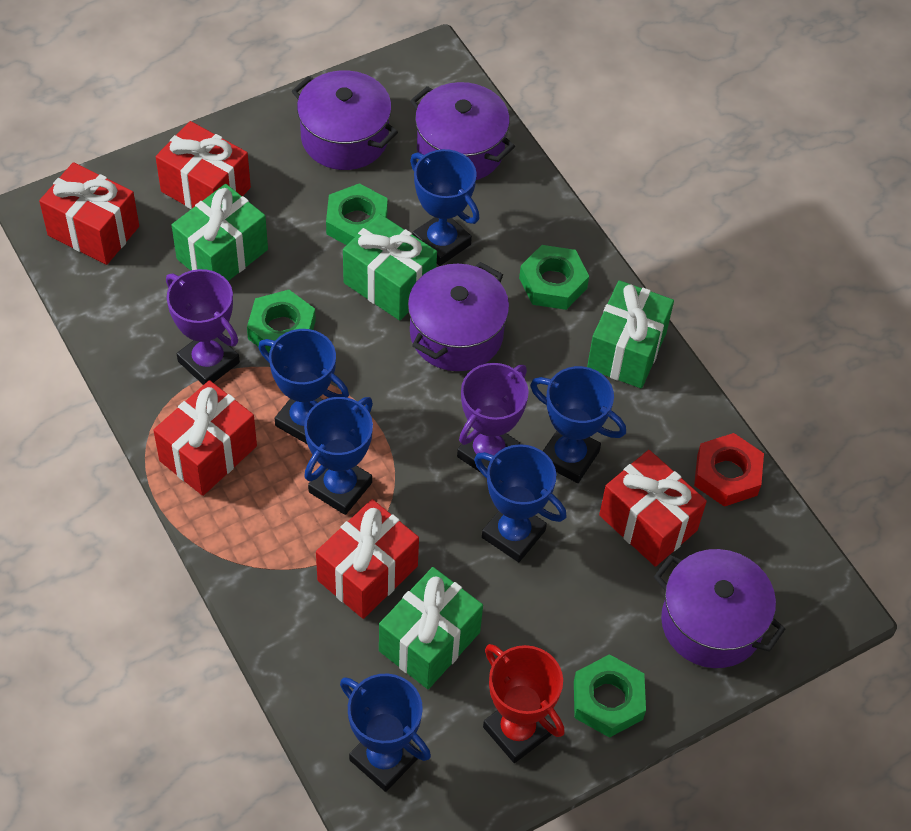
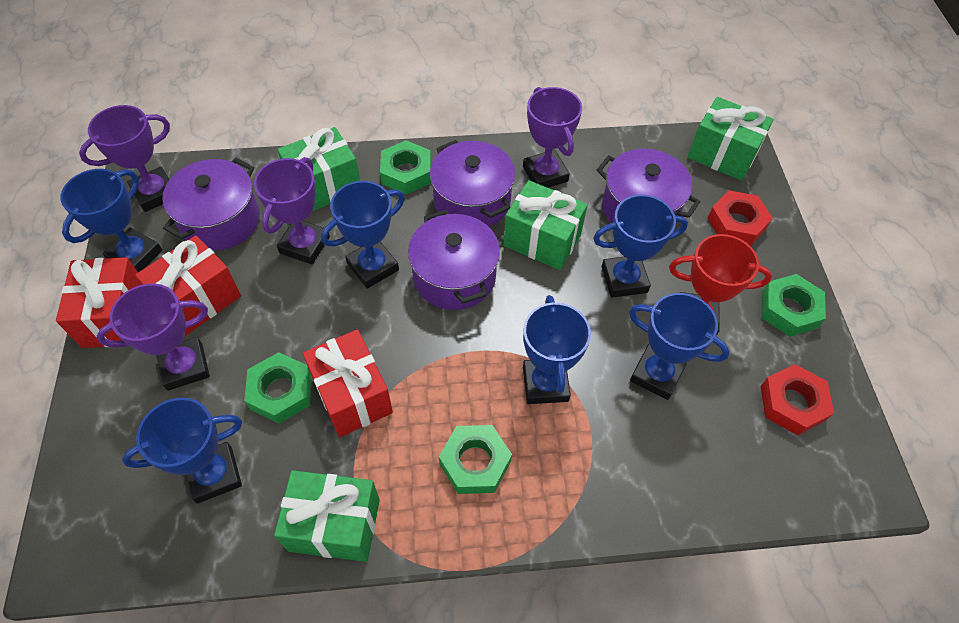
purple trophy: [166,269,240,385] [457,363,529,473] = 2 -> [79,105,170,212] [97,283,210,391] [254,157,330,264] [523,87,582,188] = 4
red gift: [39,162,139,265] [153,380,257,496] [156,121,251,209] [316,499,419,619] [599,450,707,567] = 5 -> [56,257,141,348] [135,235,241,336] [303,329,393,437] = 3
red nut: [694,433,764,507] = 1 -> [708,190,773,246] [761,364,834,435] = 2

